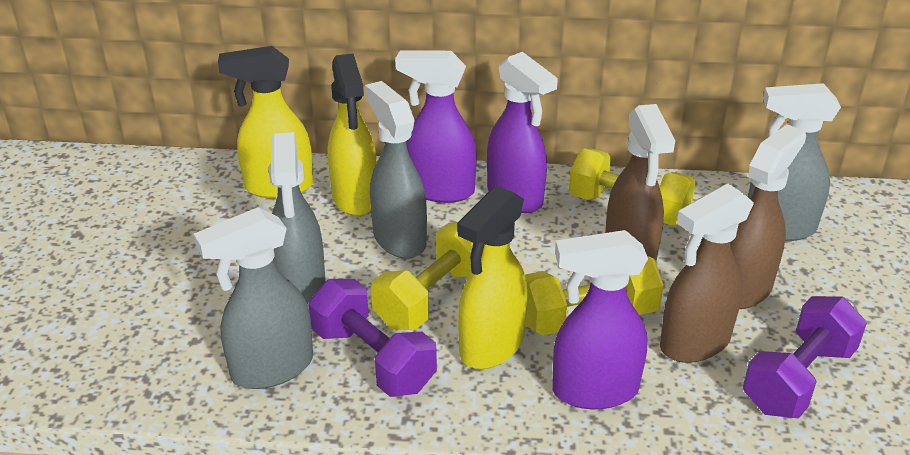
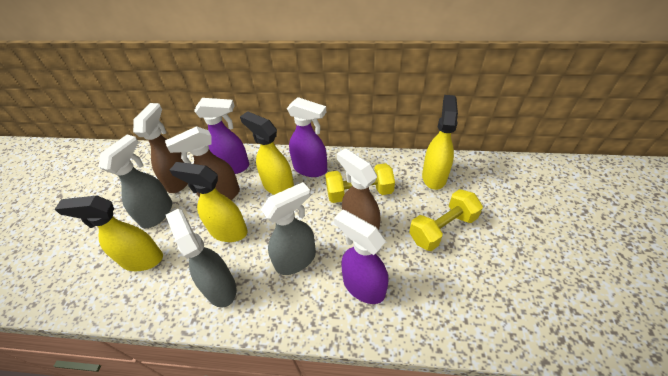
grey spray bottle: [194,207,313,389] [268,132,325,307] [365,81,427,259] [748,83,841,241] = 4 -> [98,135,172,228] [166,209,236,308] [261,182,316,275] = 3
purple dumbbell: [308,279,437,397] [743,296,867,418] = 2 -> none = 0
yellow dumbbell: [371,222,473,330] [525,256,664,335] [569,148,696,226] = 3 -> [325,163,395,203] [409,189,483,251] = 2
yellow spray bottle: [218,46,313,199] [328,54,377,216] [457,185,528,369] = 3 -> [55,196,163,271] [170,162,248,242] [240,111,294,195] [422,95,458,190] = 4

